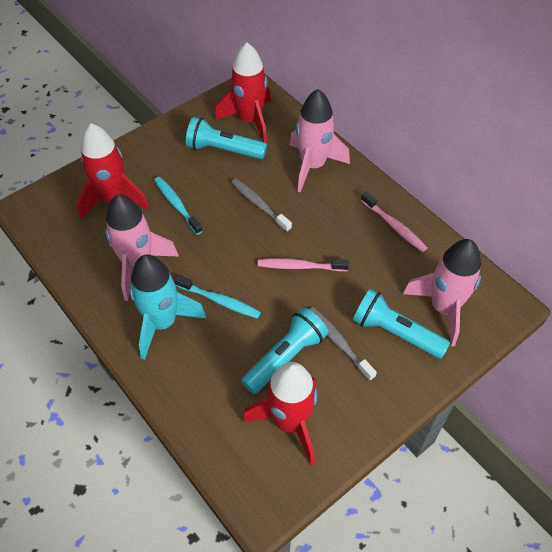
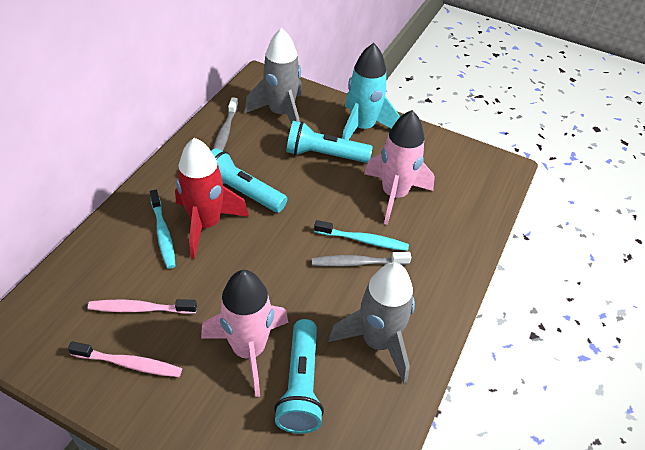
grey rocket: none = 0 -> [245,28,302,124] [328,262,415,384] = 2
pink rocket: [105,194,179,301] [290,89,350,193] [403,239,481,346] = 3 -> [201,270,288,397] [364,110,435,225] = 2
red rocket: [77,123,149,220] [215,43,271,143] [242,362,317,465] = 3 -> [175,138,249,259] = 1

